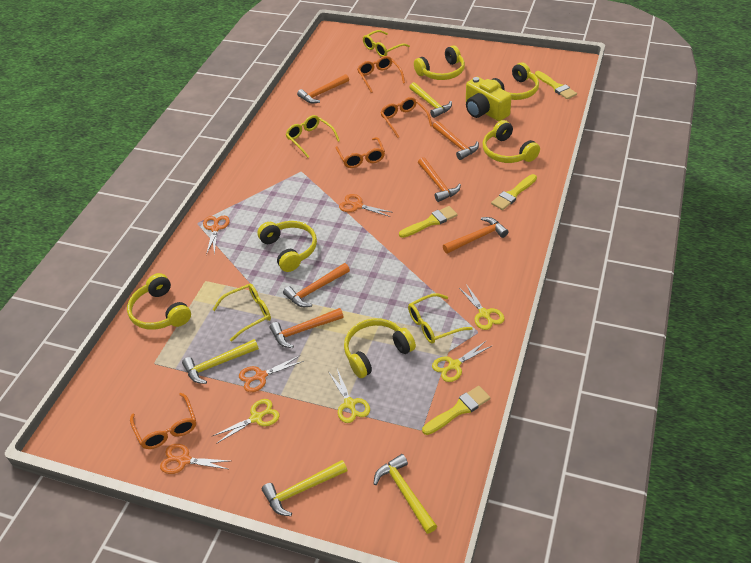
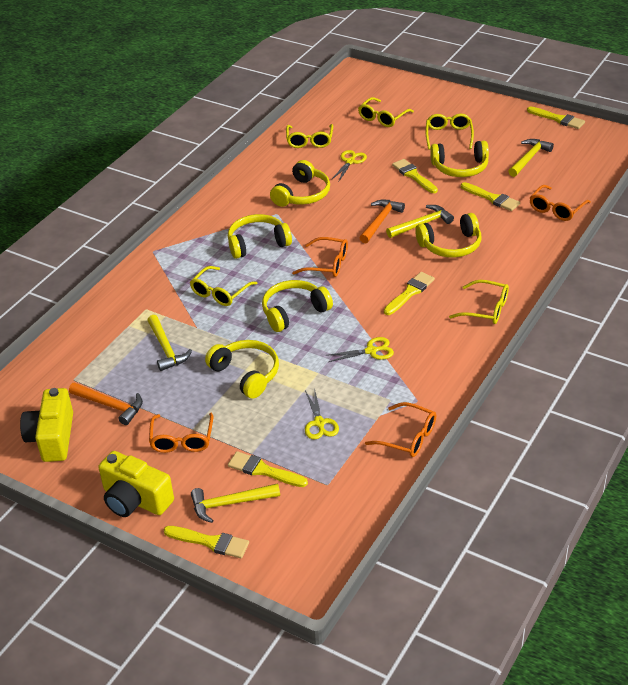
orange hammer: [270,308,344,348] [283,263,350,307] [297,74,349,103] [418,157,461,202] [433,121,479,160] [443,217,508,254] = 6 -> [69,383,143,425] [359,199,405,244] = 2
orange scissors: [160,444,229,474] [203,216,230,255] [239,356,304,392] [339,194,391,217] = 4 -> none = 0
yellow brush: [399,206,457,238] [422,386,490,435] [491,174,537,210] [535,71,577,99] = 4 -> [164,526,249,558] [228,451,308,487] [384,272,435,315] [392,159,438,193] [461,182,520,211] [527,106,585,129] = 6
yellow camera: [466,77,512,121] = 1 -> [20,388,73,462] [98,451,174,517] = 2
yellow glasses: [212,284,271,342] [286,115,340,158] [363,30,410,57] [408,293,473,344] = 4 -> [190,266,258,306] [286,124,333,148] [358,97,414,127] [426,114,474,150] [449,280,509,324] = 5
yellow scissors: [213,399,280,444] [329,369,370,423] [432,341,492,382] [459,284,505,330] = 4 -> [305,388,339,440] [326,337,394,362] [331,150,367,181] = 3

